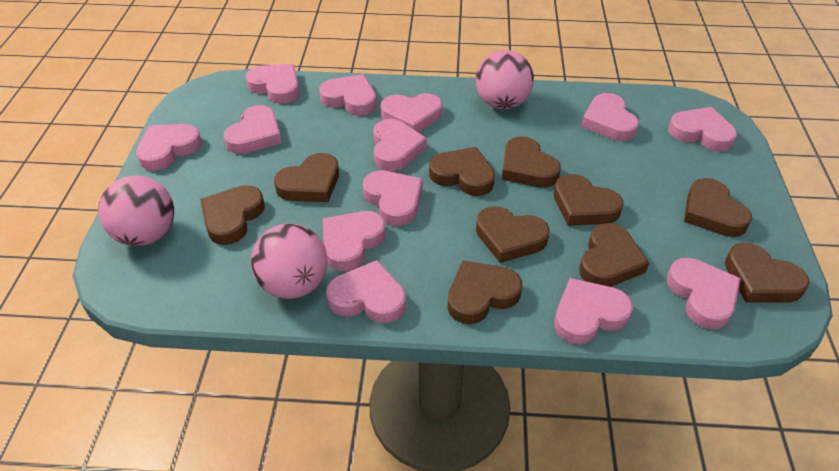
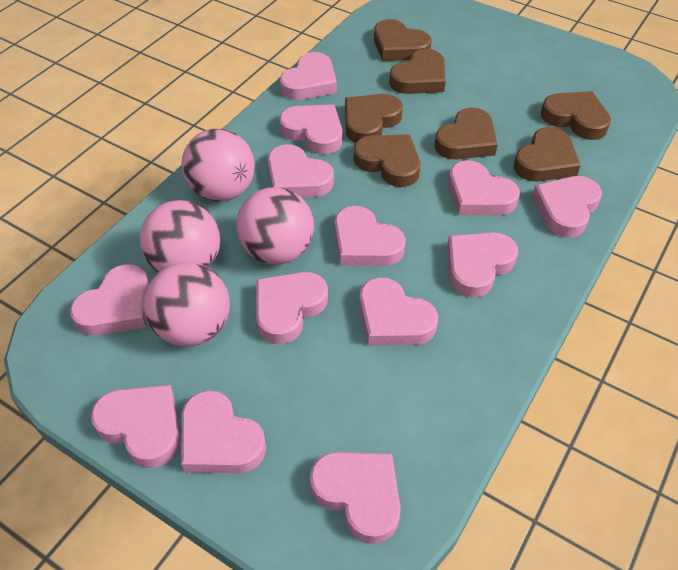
brown heart: [200,185,265,245] [274,153,339,202] [429,147,495,196] [447,260,522,324] [476,206,550,263] [502,136,561,188] [554,174,623,226] [579,223,649,287] [684,178,752,237] [725,243,810,302] = 10 -> [345,94,403,143] [353,134,420,187] [374,19,431,61] [389,49,446,94] [435,107,498,160] [514,127,581,181] [541,91,611,140] = 7
pink ball: [98,176,174,246] [251,223,328,299] [476,50,534,109] = 3 -> [140,200,220,273] [144,262,230,347] [182,129,255,202] [236,187,314,265] = 4

